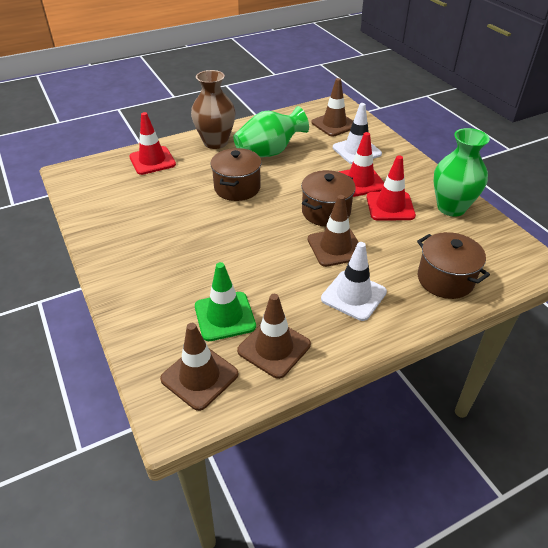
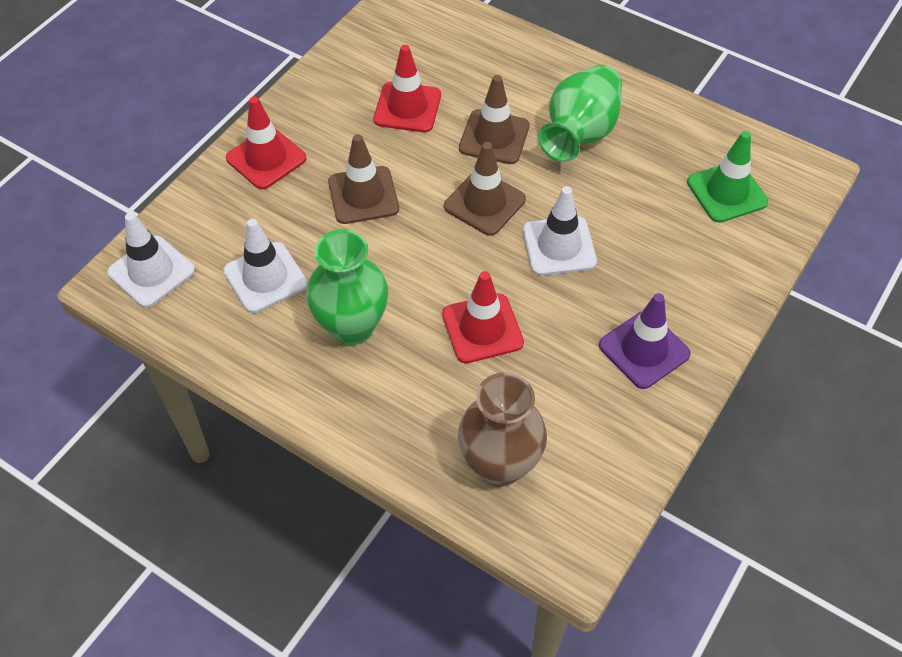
brown pot: [210,148,262,201] [301,170,356,227] [417,232,490,299] = 3 -> none = 0
brown traffic cone: [160,323,238,411] [237,294,311,379] [308,195,358,267] [311,78,353,136] = 4 -> [328,134,399,224] [444,142,526,236] [459,75,530,164] = 3
purple traffic cone: none = 0 -> [599,293,691,389] = 1
white traffic cone: [321,242,387,321] [333,103,382,164] = 2 -> [107,212,195,308] [223,219,307,313] [523,186,597,276] = 3

